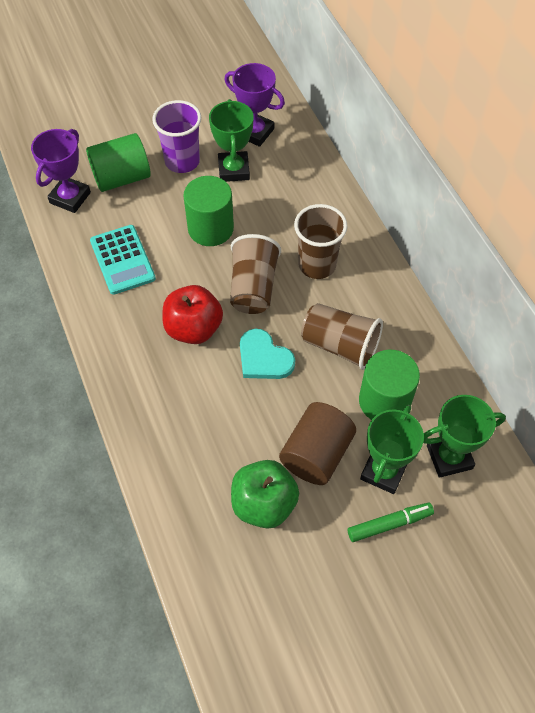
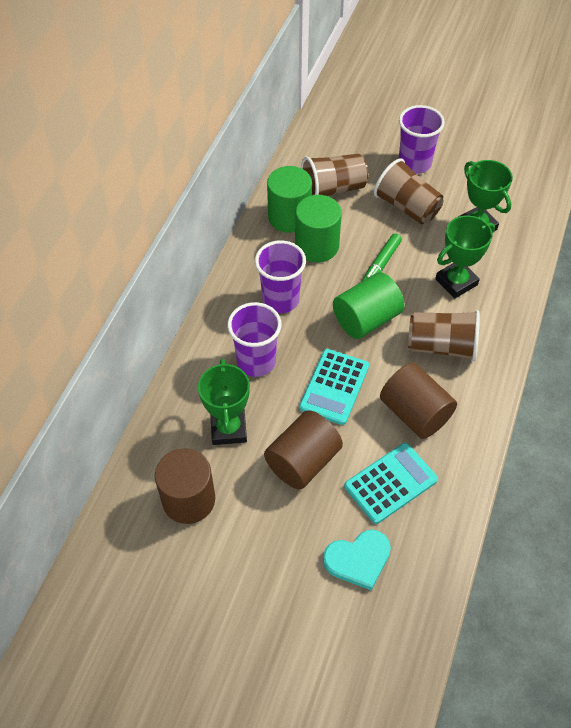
brown cylinder: [279,402,356,485] = 1 -> [155,448,215,524] [264,410,343,490] [380,363,457,439] = 3
green apple: [231,460,299,529] = 1 -> none = 0
purple cup: [152,100,201,173] = 1 -> [227,302,281,377] [255,240,306,313] [399,105,445,174] = 3
purple trophy: [31,129,91,213] [224,63,285,147] = 2 -> none = 0
red apple: [162,285,223,344] = 1 -> none = 0
turquoise calculator: [90,225,156,295] = 1 -> [299,349,369,425] [344,443,438,524] = 2

